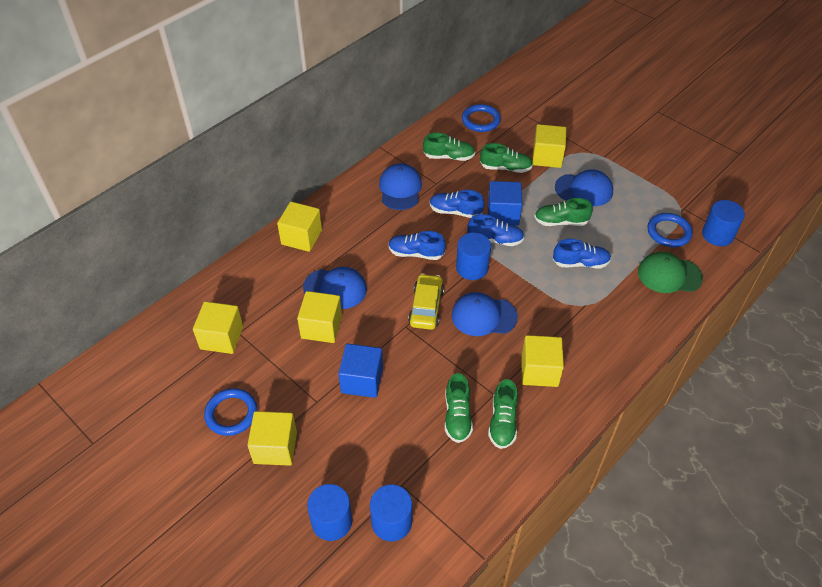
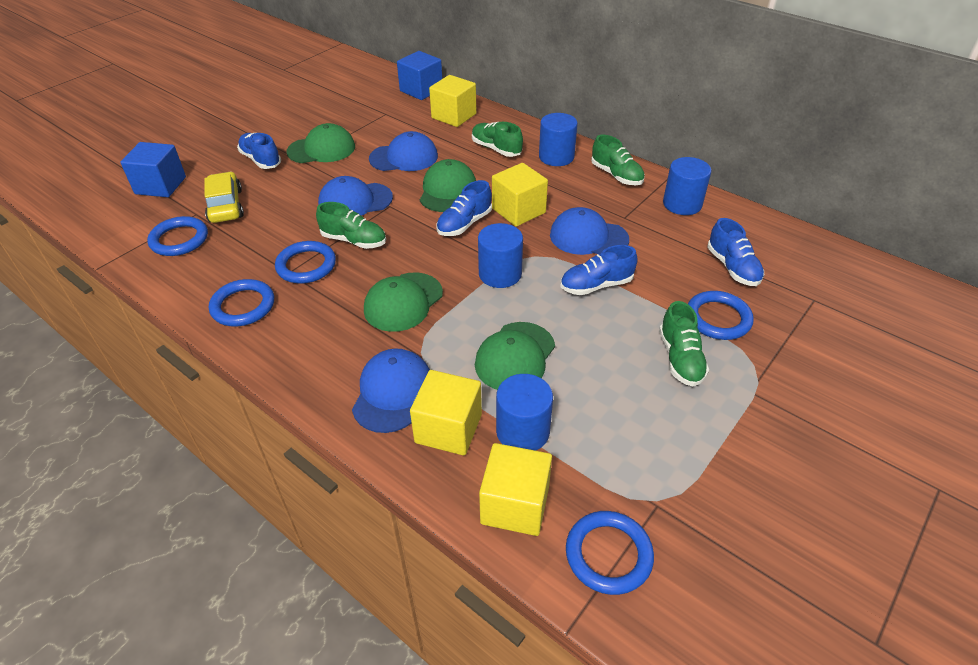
blue ring: [204,388,257,436] [462,104,501,132] [647,213,693,247] = 3 -> [147,216,208,256] [209,279,274,326] [275,241,336,284] [566,511,654,595] [688,291,754,340] = 5
green cap: [638,252,703,293] = 1 -> [286,123,355,163] [364,272,443,332] [420,159,476,212] [475,322,555,390] = 4
green shoe: [423,133,475,161] [445,373,473,443] [480,143,533,173] [488,379,518,449] [534,198,593,226] = 5 -> [316,202,386,249] [472,122,523,157] [591,135,645,185] [659,301,709,386] = 4
yellow cube: [193,301,243,354] [247,411,297,466] [277,202,322,252] [297,291,342,343] [521,335,564,387] [532,124,566,168] = 6 -> [410,370,482,456] [429,75,476,127] [479,443,552,536] [492,163,548,227] = 4

